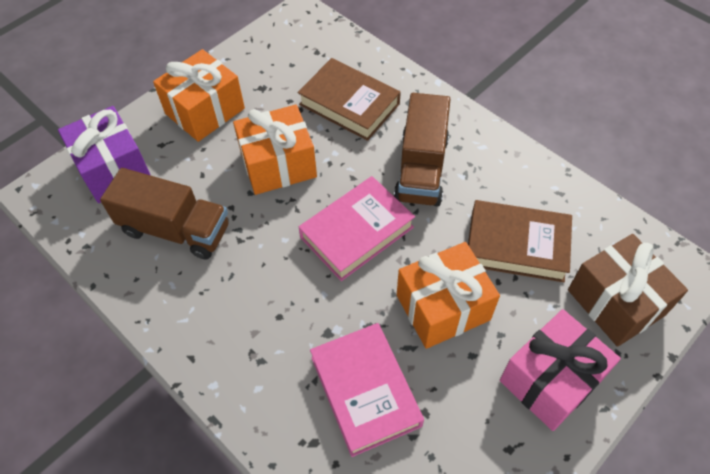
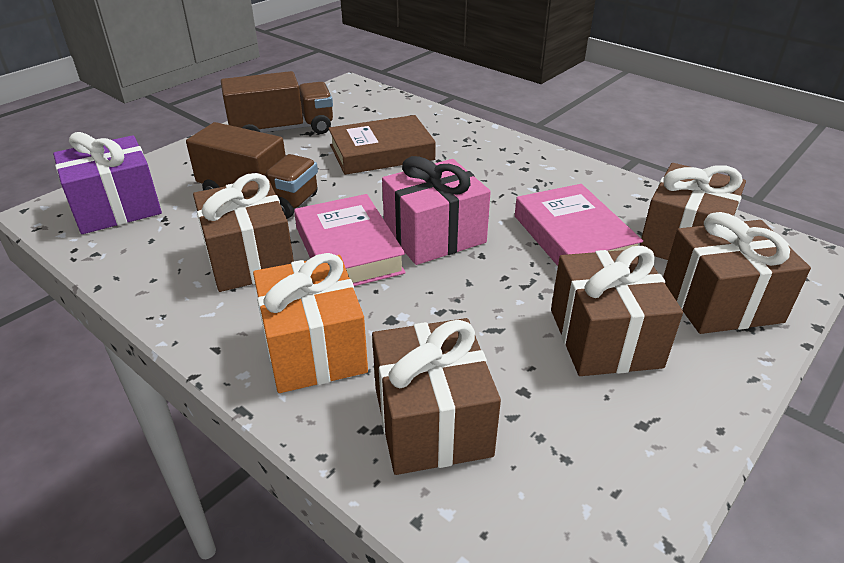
brown book: [298,58,401,141] [468,200,572,282] = 2 -> [328,115,436,175] = 1
brown gift: [568,234,688,347] = 1 -> [193,173,294,292] [372,318,501,475] [551,246,683,376] [640,163,746,260] [663,212,811,334] = 5
orange gift: [153,49,245,142] [233,105,317,195] [397,242,500,349] = 3 -> [253,253,368,393] = 1

